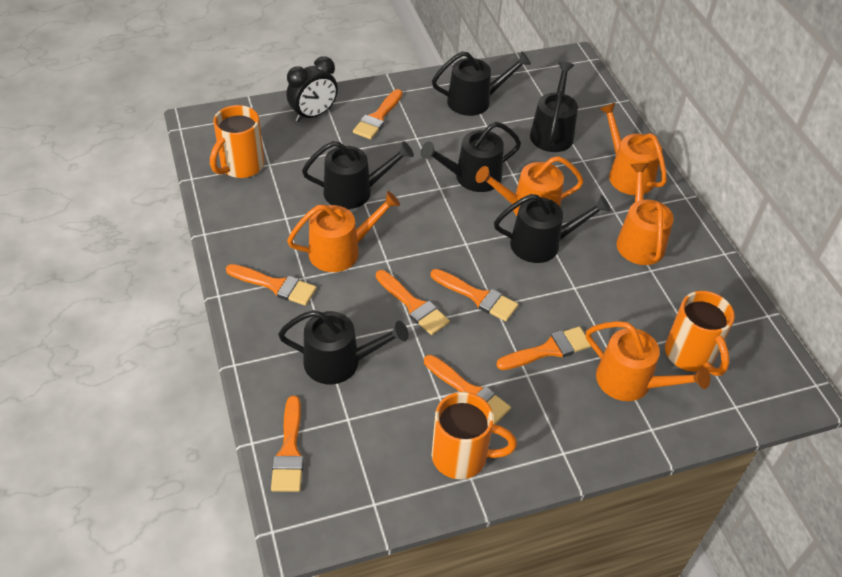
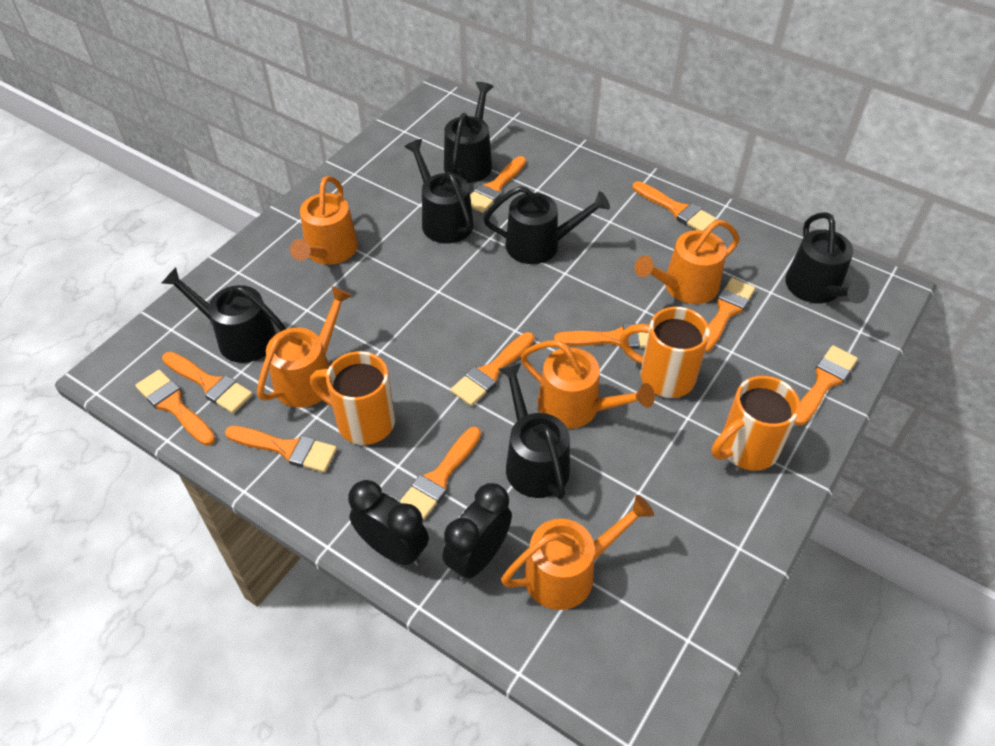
black clock: [287,56,338,122] = 1 -> [348,480,429,566] [443,483,512,582] = 2
orange brush: [226,264,317,306] [271,396,304,492] [353,89,402,139] [376,270,450,335] [424,355,511,424] [431,269,518,321] [496,327,591,370] = 7 -> [135,370,216,446] [162,352,253,413] [225,426,337,473] [400,427,481,521] [451,332,535,406] [470,156,526,213] [554,323,650,349] [633,181,717,231] [705,278,755,353] [794,345,858,426] = 10

